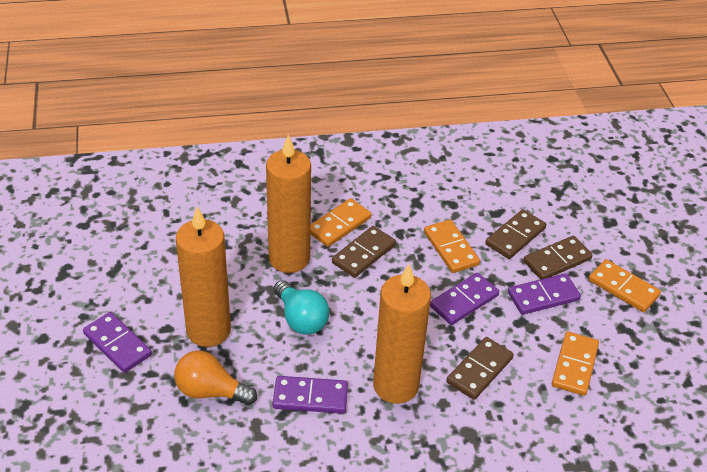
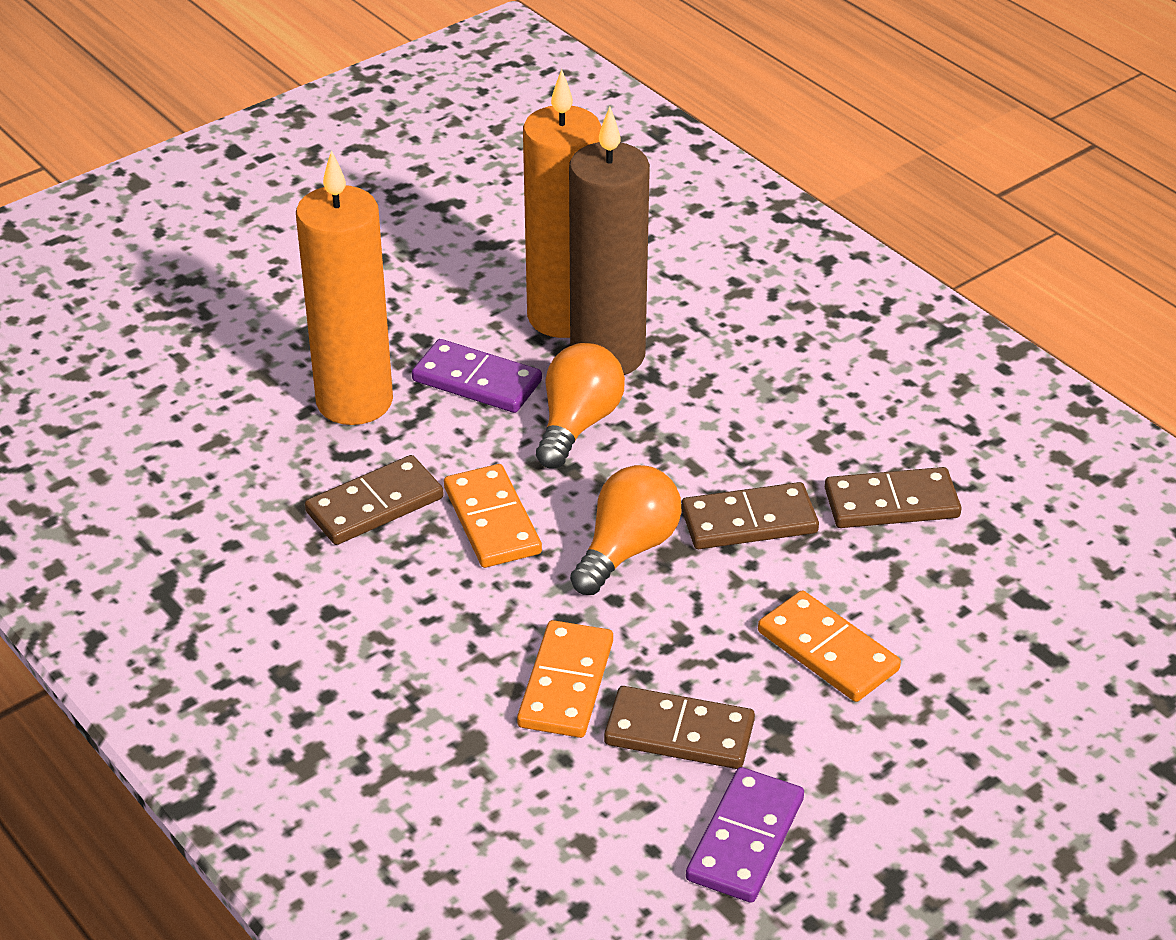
brown candle: none = 0 -> [569,107,650,375] = 1
orange candle: [176,207,231,347] [266,135,311,273] [373,264,431,404] = 3 -> [296,150,393,425] [523,69,601,338] = 2
orange domino: [310,198,371,247] [424,219,480,273] [551,331,599,396] [589,259,661,312] = 4 -> [444,464,542,568] [517,620,613,738] [758,590,901,702] = 3
orange light bulb: [174,350,257,405] = 1 -> [536,343,625,469] [570,465,681,595] = 2
purple domino: [83,312,152,373] [273,376,348,414] [430,273,499,325] [508,273,581,315] = 4 -> [412,339,542,413] [686,767,804,903] = 2
turquoise light bulb: [274,280,329,335] = 1 -> none = 0

